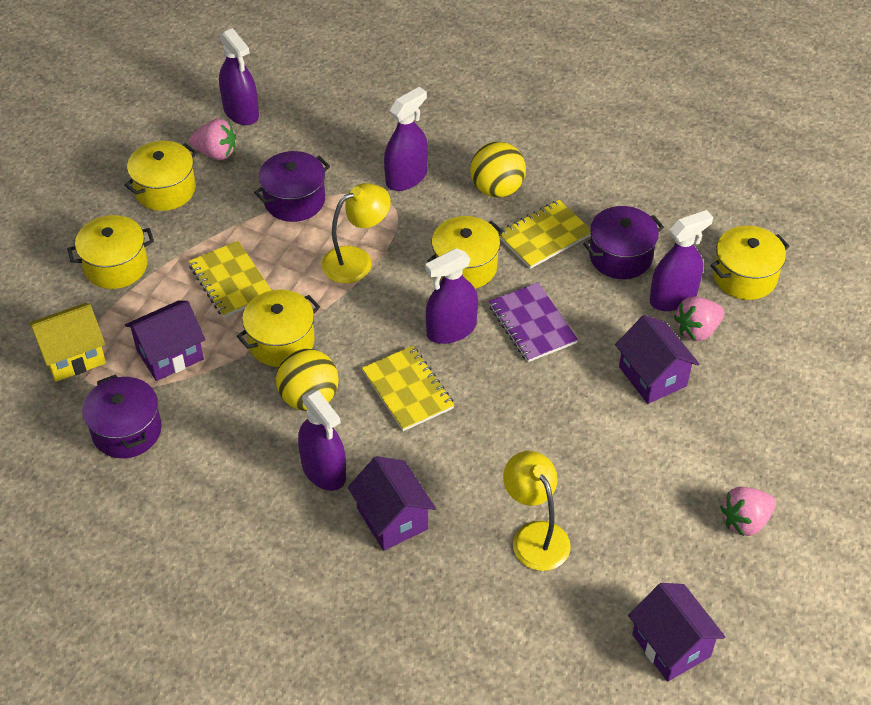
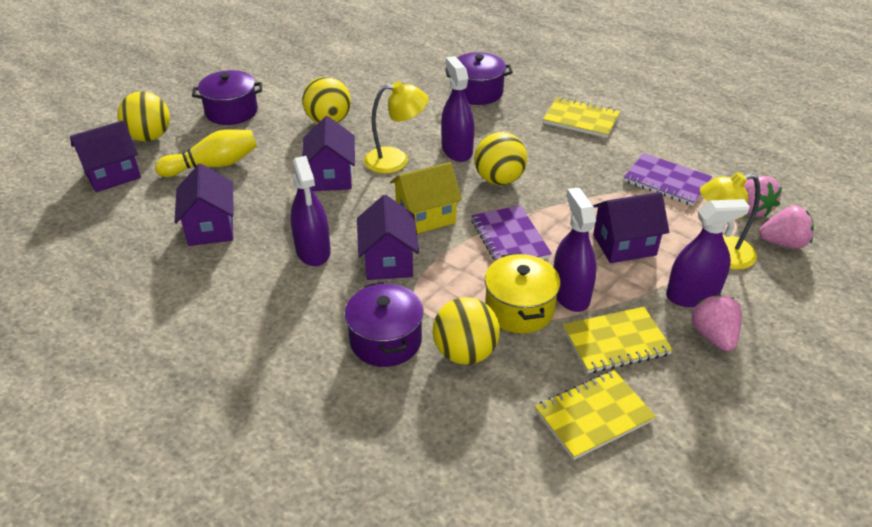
purple house: [125,300,205,381] [348,456,436,550] [615,315,699,404] [628,583,725,682] = 4 -> [70,120,141,192] [174,164,234,246] [302,116,355,191] [357,195,419,280] [593,192,669,263] = 5
purple notebook: [489,282,578,362] = 1 -> [471,205,552,261] [624,153,712,206] = 2
purple spray bottle: [219,28,259,125] [298,390,346,491] [384,87,428,191] [425,248,478,344] [650,210,713,311] = 5 -> [291,156,331,266] [441,56,474,162] [554,187,596,312] [666,199,750,307] = 4
yellow ball: [276,349,339,411] [470,142,526,198] = 2 -> [117,91,170,141] [302,76,351,123] [432,297,500,365] [474,132,527,185] = 4
yellow bowling pin: none = 0 -> [155,129,257,177] = 1
yellow pot: [67,215,154,289] [124,141,197,211] [237,290,320,367] [428,216,503,289] [710,226,789,300] = 5 -> [485,253,560,333] = 1

